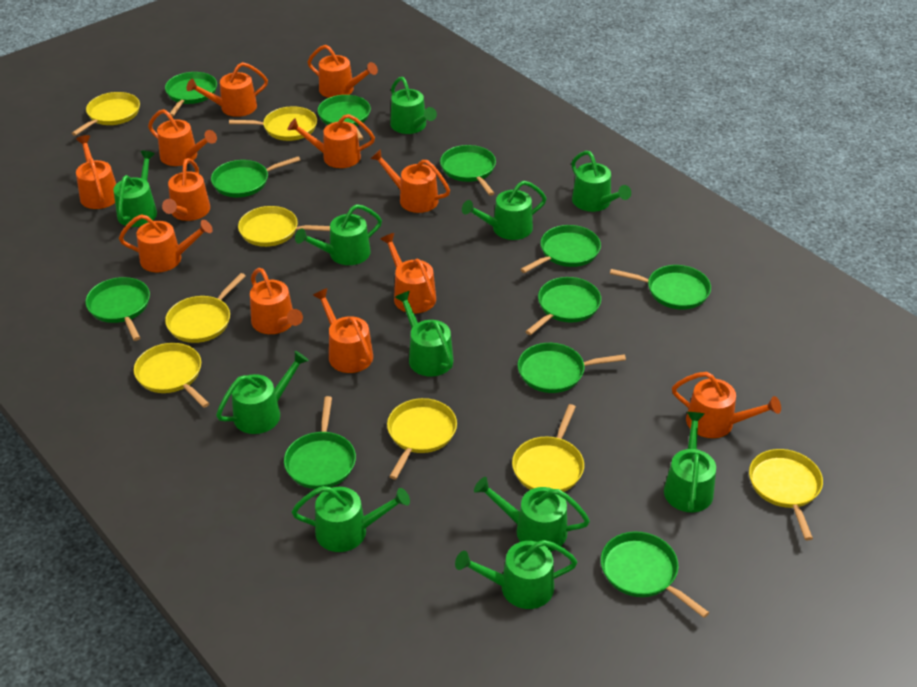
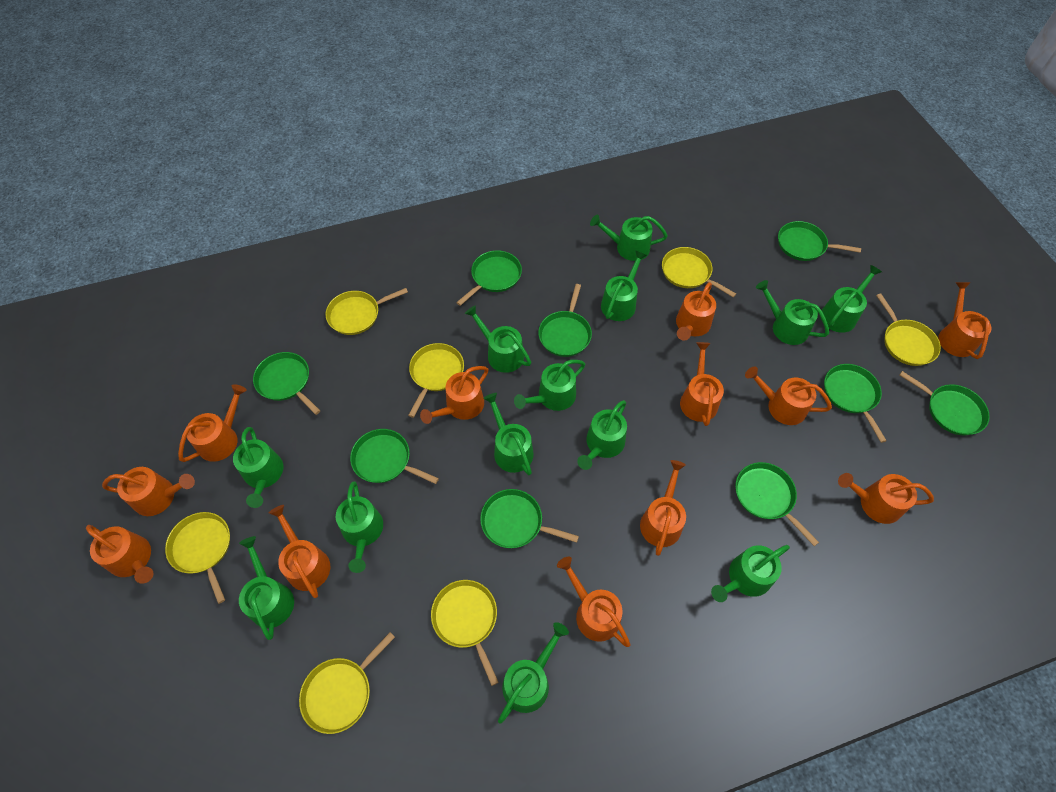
green pan: [86,277,150,341] [165,72,217,117] [211,156,300,197] [284,396,356,489] [318,95,371,140] [440,145,496,196] [518,343,626,393] [520,225,601,273] [525,277,601,335] [601,532,709,618] [610,265,711,310] = 11 -> [253,352,320,415] [350,429,439,484] [456,250,522,306] [480,489,579,548] [538,284,592,357] [735,462,819,546] [778,221,861,261] [824,364,887,443] [899,371,990,435] = 9
green watering can: [114,151,157,227] [216,351,309,434] [292,486,410,552] [295,204,382,265] [390,77,437,134] [395,291,453,376] [455,540,577,609] [462,181,547,240] [474,477,590,552] [571,151,631,212] [664,412,716,512] = 11 -> [233,427,283,508] [239,536,294,640] [336,481,383,573] [465,305,531,373] [483,393,534,475] [498,622,569,724] [514,360,585,411] [577,400,627,470] [590,215,668,261] [601,250,647,321] [711,545,790,602] [756,280,829,345] [821,265,882,333] = 13
yellow pan: [72,92,140,136] [134,343,209,408] [165,273,246,343] [229,106,317,141] [238,206,330,247] [387,398,457,480] [512,404,584,492] [749,449,823,540] = 8 -> [165,512,230,604] [299,632,395,734] [326,288,408,335] [408,343,464,418] [431,580,499,686] [662,247,736,297] [876,293,941,366] = 7

